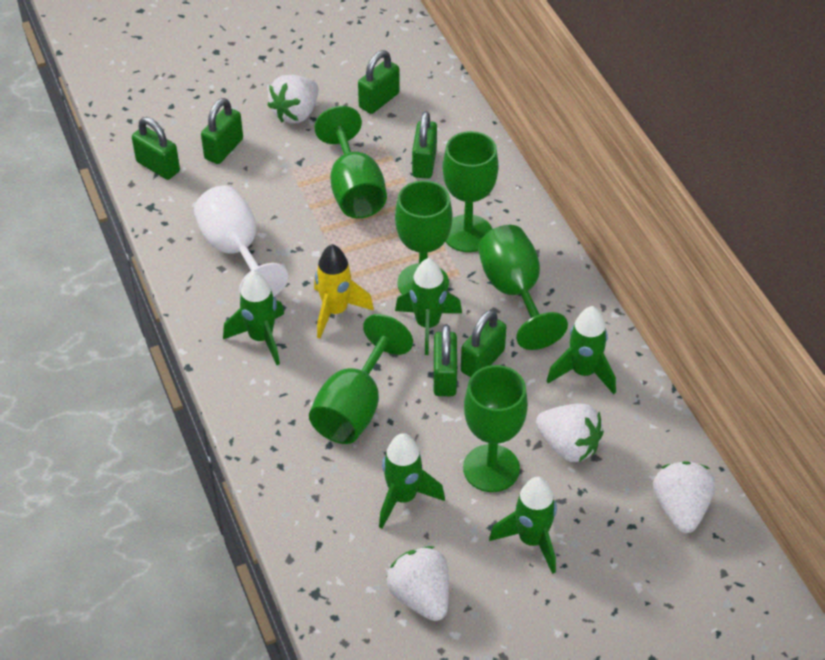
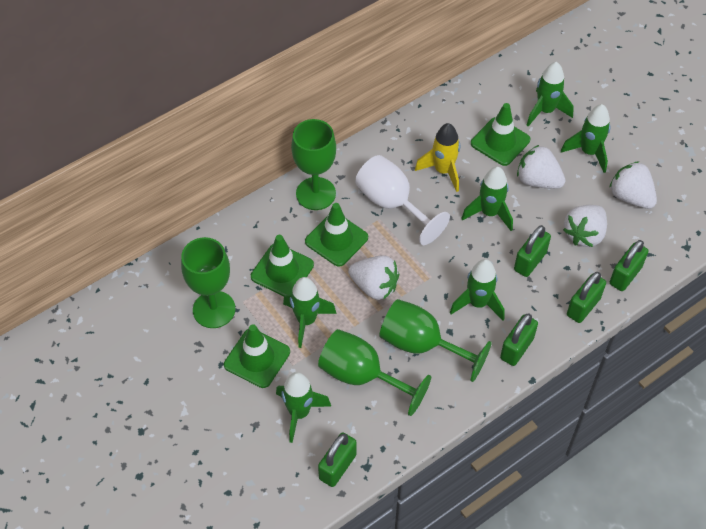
green goblet: [309,314,413,444] [314,106,387,218] [395,180,452,294] [443,131,499,252] [463,365,528,492] [478,225,568,350] = 6 -> [181,237,235,328] [291,119,336,210] [318,329,431,416] [379,299,492,382] = 4
green padlock: [132,117,180,180] [201,98,243,164] [358,50,400,114] [412,111,437,179] [434,324,457,396] [461,310,506,377] = 6 -> [318,433,357,487] [500,314,538,366] [514,225,551,277] [567,272,606,323] [610,240,648,291] = 5
green rocket: [223,271,284,365] [379,433,445,528] [395,258,462,355] [489,477,557,574] [547,306,616,394] = 5 -> [276,372,331,443] [283,277,337,348] [450,259,505,321] [461,167,513,231] [527,62,574,126] [561,104,610,173] = 6
green traffic cone: none = 0 -> [224,324,290,388] [251,235,314,296] [305,203,368,267] [471,103,530,166] = 4

